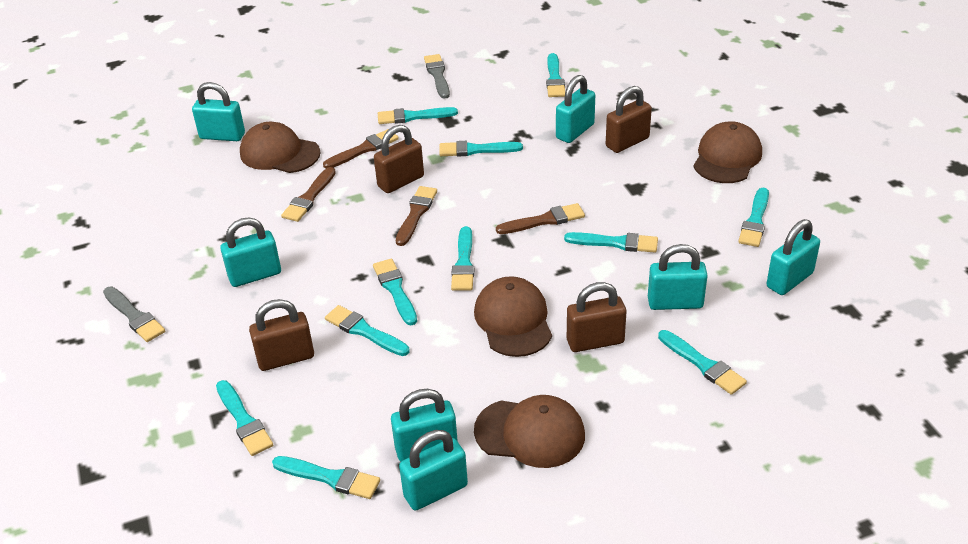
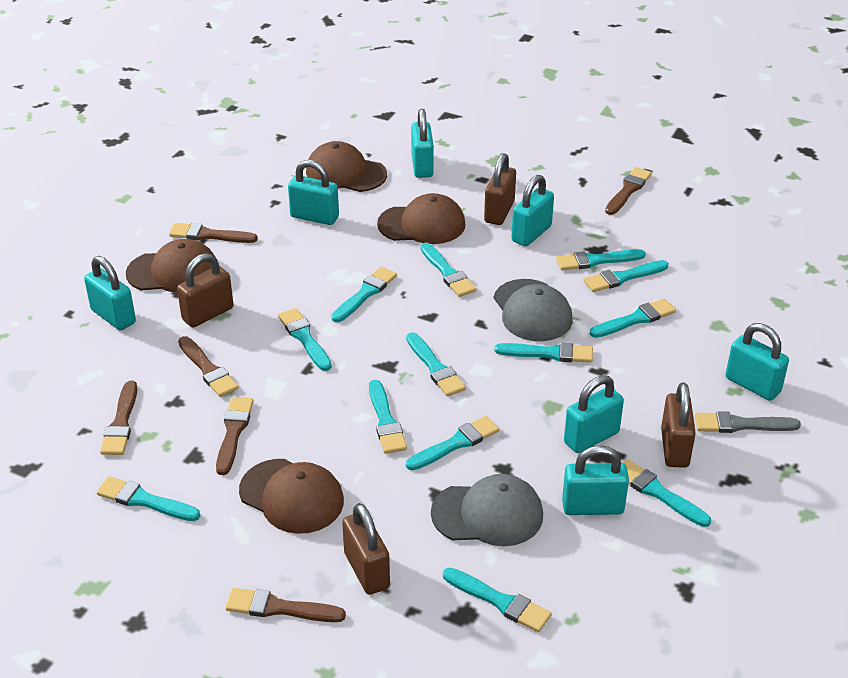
brown brush: [281,167,336,222] [323,129,399,169] [396,186,437,246] [496,203,585,234] = 4 -> [100,381,137,455] [169,223,258,243] [178,336,239,397] [216,397,254,475] [226,588,346,622] [605,167,652,215] = 6
grey brush: [103,287,165,342] [424,54,450,99] = 2 -> [695,411,801,433] = 1
grey cap: none = 0 -> [431,474,543,546] [494,279,573,341] = 2
turquoise brush: [216,380,273,456] [272,456,380,499] [325,305,409,356] [373,259,417,325] [378,107,458,124] [439,141,523,156] [451,226,474,291] [546,53,565,97] [564,232,658,253] [658,330,747,395] [738,188,769,247] = 11 -> [97,476,200,521] [278,308,332,371] [331,267,397,322] [369,380,407,454] [406,332,466,396] [406,416,500,471] [420,242,476,297] [443,568,552,632] [495,342,593,363] [556,249,646,270] [583,260,669,292] [590,298,676,338] [624,459,711,527] = 13

